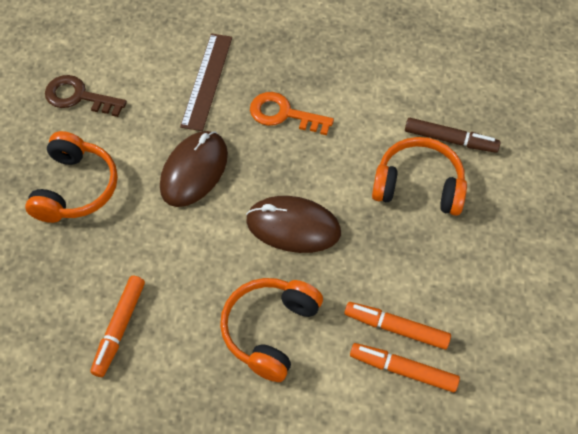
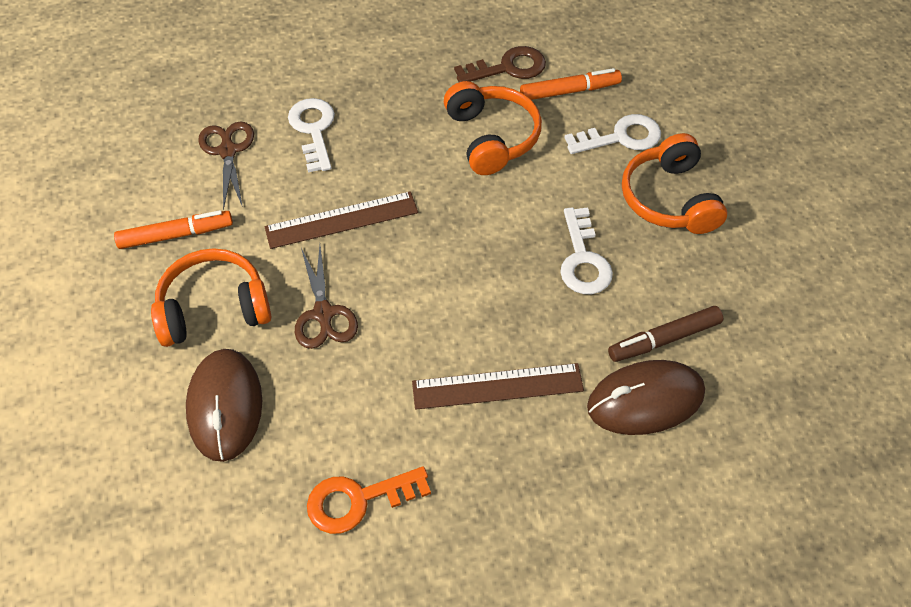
brown ruler: [180,33,232,131] = 1 -> [265,191,418,249] [412,363,584,409] = 2
brown scissors: none = 0 -> [198,121,254,210] [295,246,358,349] = 2
orange marker: [90,276,145,377] [345,302,451,350] [350,343,460,392] = 3 -> [114,210,233,249] [520,68,622,100] = 2
white key: none = 0 -> [288,98,335,173] [560,207,613,294] [565,114,661,154] = 3

